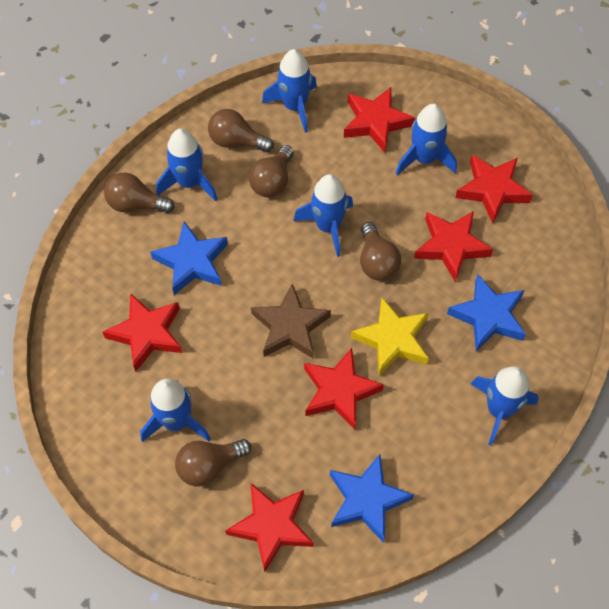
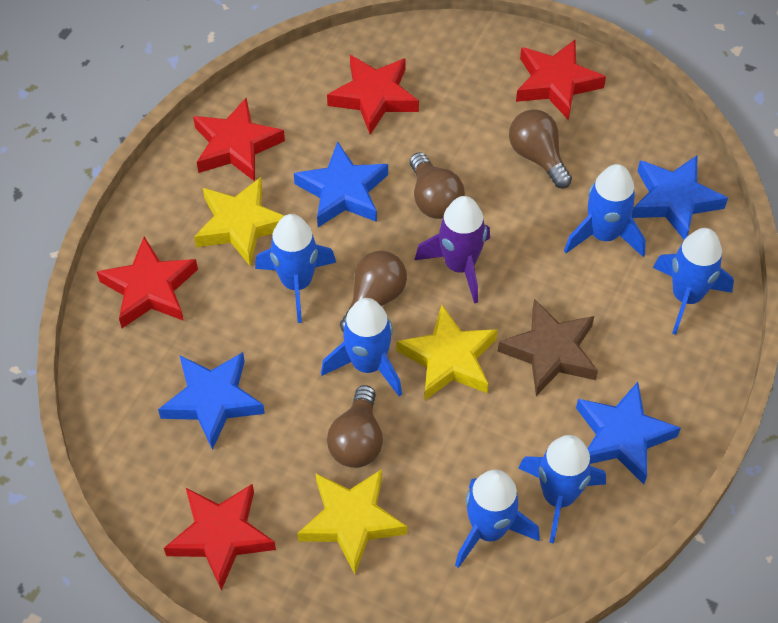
blue star: [150,221,228,295] [330,454,414,543] [447,275,526,351] = 3 -> [158,352,265,450] [294,141,388,227] [576,382,681,484] [632,155,728,240] = 4
brown light bulb: [104,173,175,213] [175,439,251,486] [208,109,274,152] [249,145,294,197] [360,222,401,281] = 5 -> [327,385,383,468] [340,251,407,333] [410,152,465,219] [509,109,572,188] = 4
purple rocket: none = 0 -> [415,196,490,303] = 1
red star: [103,293,182,372] [225,482,313,572] [304,348,384,430] [344,87,415,153] [414,211,493,281] [455,155,533,223] = 6 -> [97,237,198,328] [164,484,276,590] [193,98,285,181] [327,55,419,134] [516,40,606,120] = 5
yellow star: [351,298,429,376] = 1 -> [194,177,284,266] [297,469,407,574] [397,305,498,401] = 3

